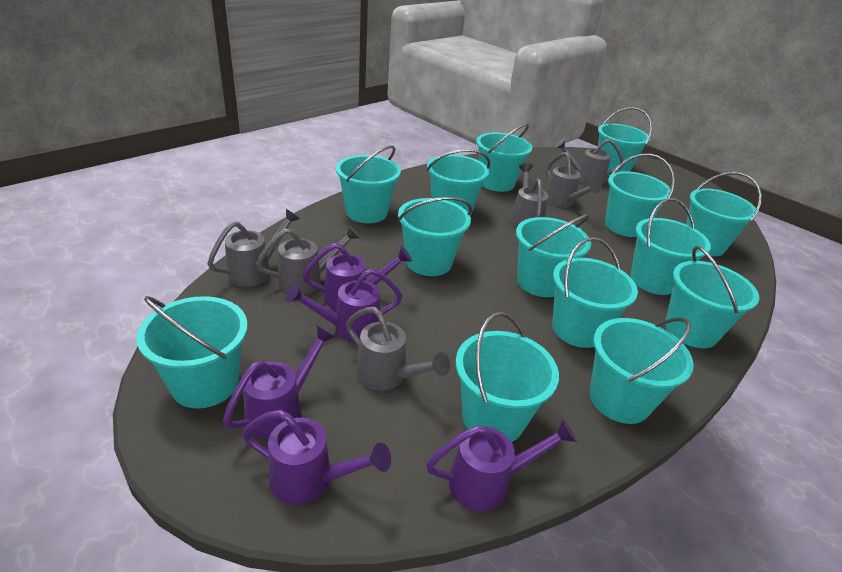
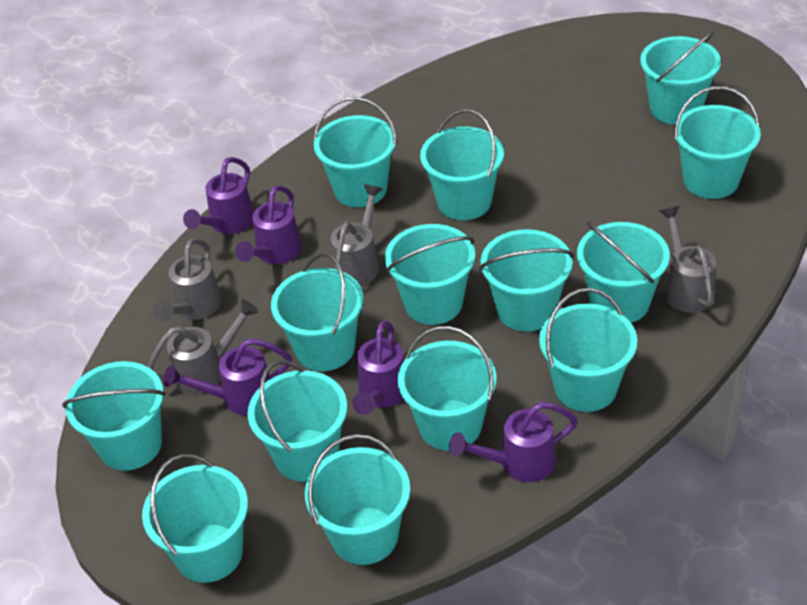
grey watering can: [207,209,300,287] [256,225,360,295] [346,307,450,390] [510,164,549,228] [546,152,602,207] [555,138,624,186] = 6 -> [148,299,259,395] [154,238,222,321] [331,185,383,286] [660,206,716,313] = 4

